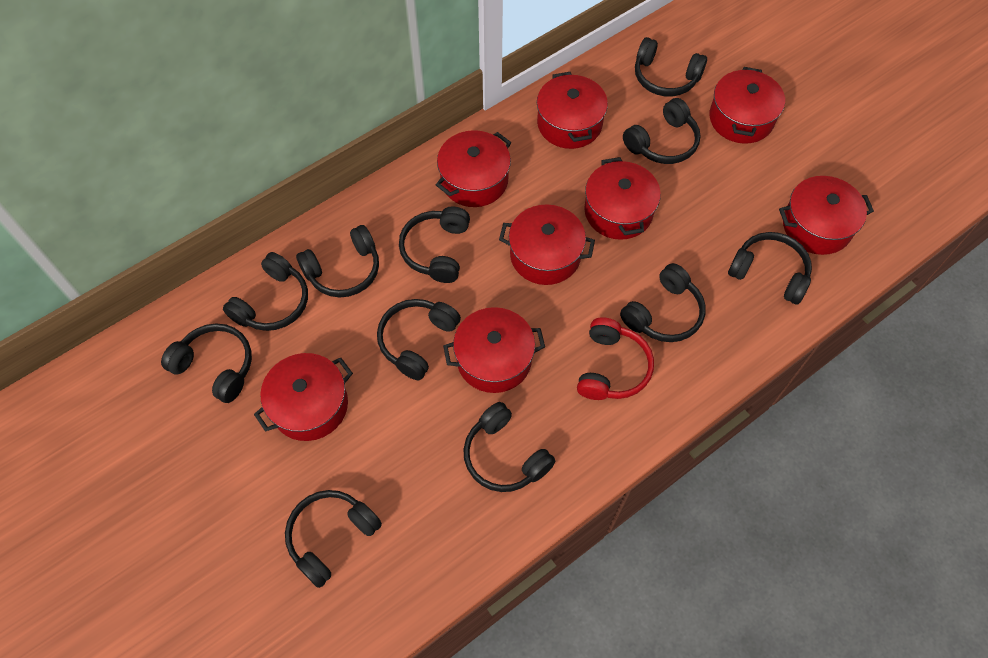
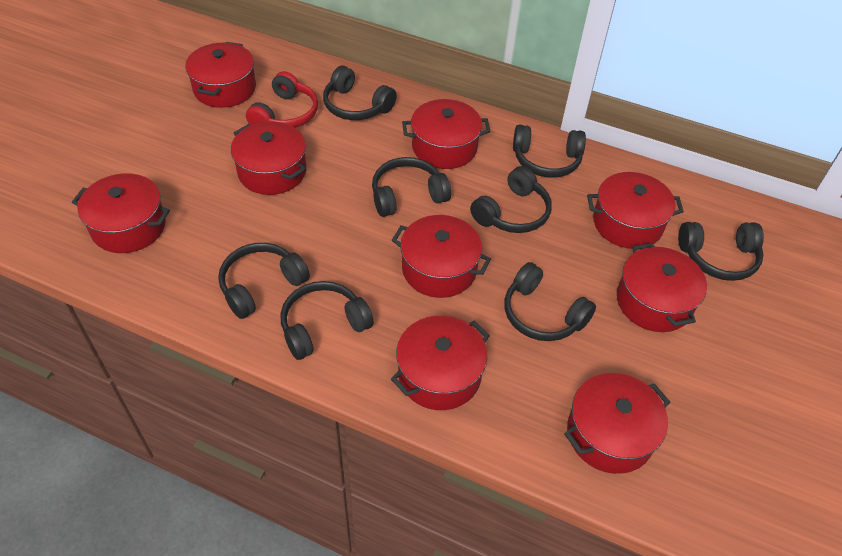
black headphones: [161,323,252,403] [223,252,308,331] [285,490,382,588] [296,225,379,298] [377,299,461,380] [399,206,470,283] [463,402,556,492] [620,263,706,342] [623,98,701,164] [635,37,707,96] [728,232,812,304] = 11 -> [218,243,310,319] [281,281,374,360] [323,66,397,120] [372,157,451,217] [470,166,552,233] [505,262,596,341] [513,125,586,178] [678,222,764,281] = 8
red pot: [254,353,353,441] [436,130,511,207] [443,307,545,393] [499,205,595,285] [537,72,608,149] [584,157,661,240] [709,67,785,144] [779,176,874,255] = 8 -> [72,173,170,253] [185,42,256,108] [231,121,306,195] [391,316,490,410] [392,215,491,298] [402,99,491,169] [564,373,670,474] [587,172,684,249] [617,243,707,332] = 9

